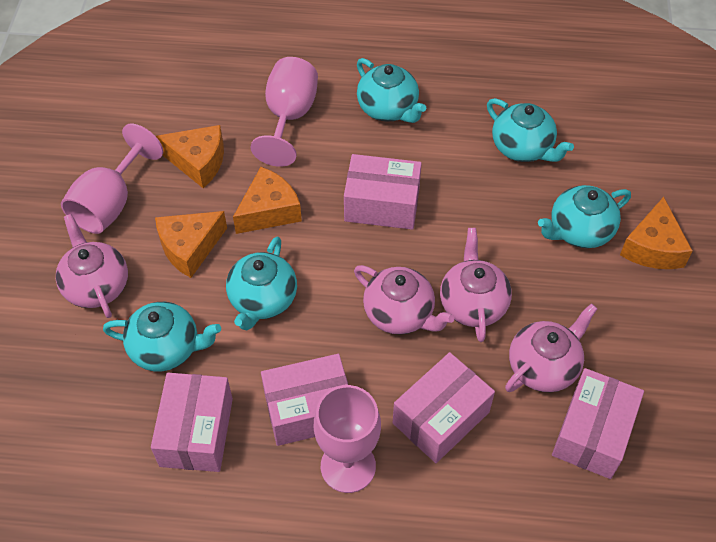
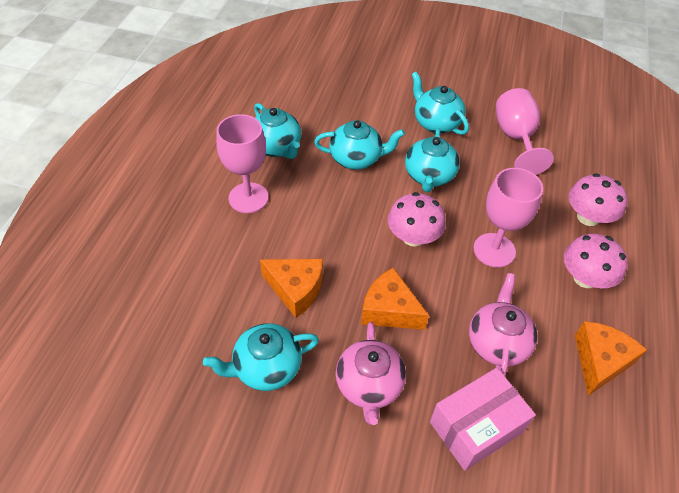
orange cheese: [155,211,227,278] [156,125,224,188] [233,167,302,234] [620,197,692,269] = 4 -> [260,259,323,318] [361,268,429,330] [575,321,647,396] = 3
pink box: [151,373,233,472] [261,354,348,446] [344,154,422,230] [393,352,495,463] [552,368,644,479] = 5 -> [430,368,536,471] = 1
pink mushroom: none = 0 -> [388,192,446,247] [564,234,628,288] [568,173,627,226] = 3
pink teapot: [56,214,128,318] [354,265,454,335] [440,228,512,342] [505,303,598,392] = 4 -> [336,322,406,425] [469,273,537,376] = 2

